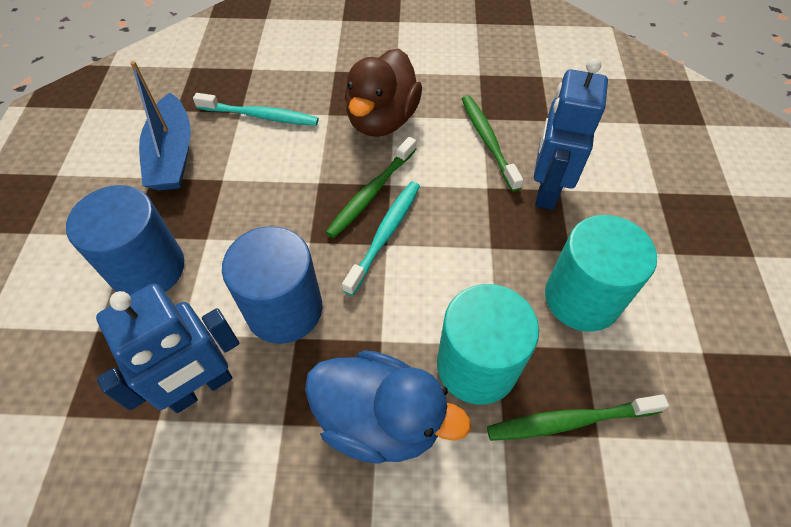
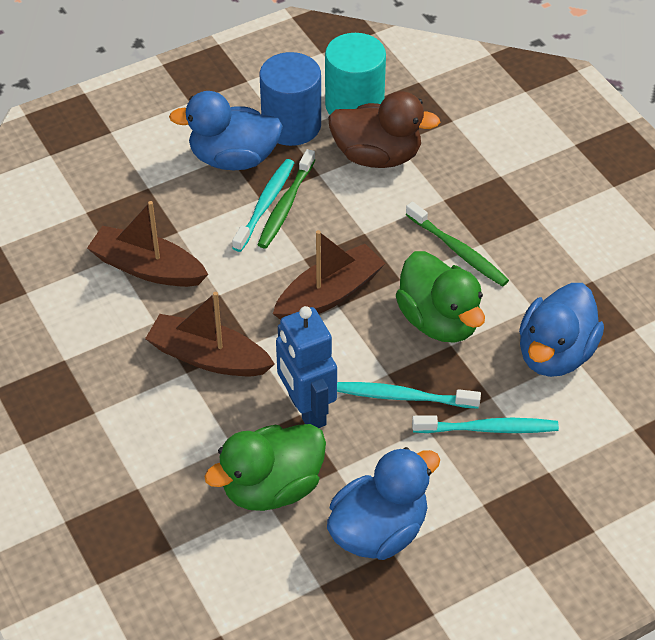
blue boat: [130,61,191,190] = 1 -> none = 0
blue cylinder: [66,185,184,295] [222,226,322,344] = 2 -> [260,52,321,146] = 1
blue duck: [305,350,471,464] = 1 -> [169,91,283,170] [327,447,440,560] [519,283,604,377] = 3
blue robot: [96,284,239,413] [534,58,608,210] = 2 -> [276,306,337,428] = 1
brown boat: none = 0 -> [87,201,208,287] [145,292,275,376] [273,230,386,320] = 3
green duck: none = 0 -> [204,424,326,511] [396,251,485,343] = 2
green toothbrush: [326,137,417,238] [462,95,524,192] [487,395,669,441] = 3 -> [258,149,315,248] [405,202,509,287] = 2
turquoise cylinder: [437,284,539,405] [545,215,657,332] = 2 -> [325,33,386,115] = 1
turquoise toothbrush: [193,93,319,126] [342,181,420,296] = 2 -> [232,159,294,252] [337,382,481,409] [412,415,559,433] = 3

